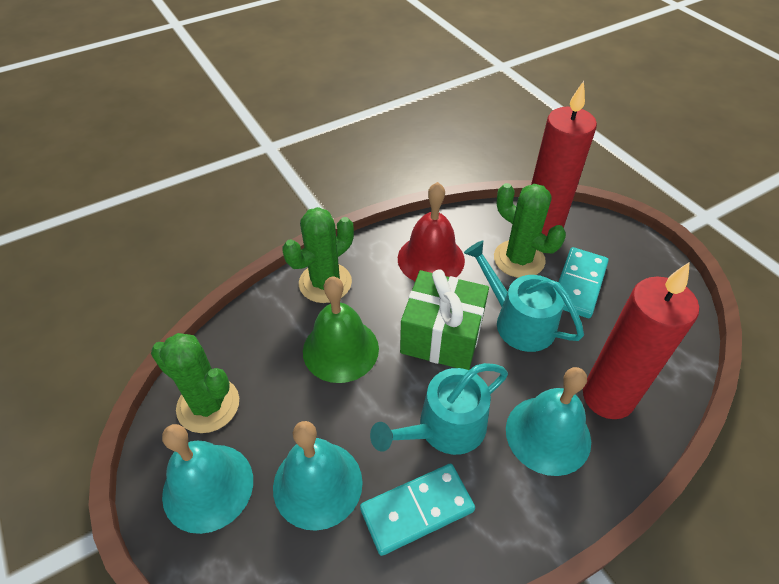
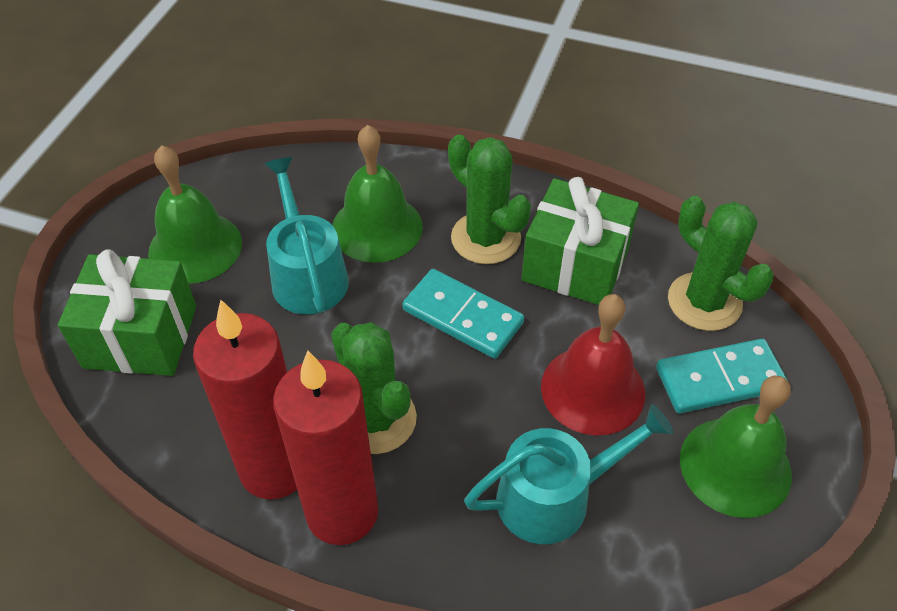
green bell: [303,277,379,383] = 1 -> [148,145,242,284] [332,125,423,263] [680,376,792,518] = 3
green gift: [400,269,489,370] = 1 -> [58,249,196,376] [521,177,639,305] = 2
turquoise bell: [162,424,253,534] [273,421,363,531] [506,367,591,476] = 3 -> none = 0

